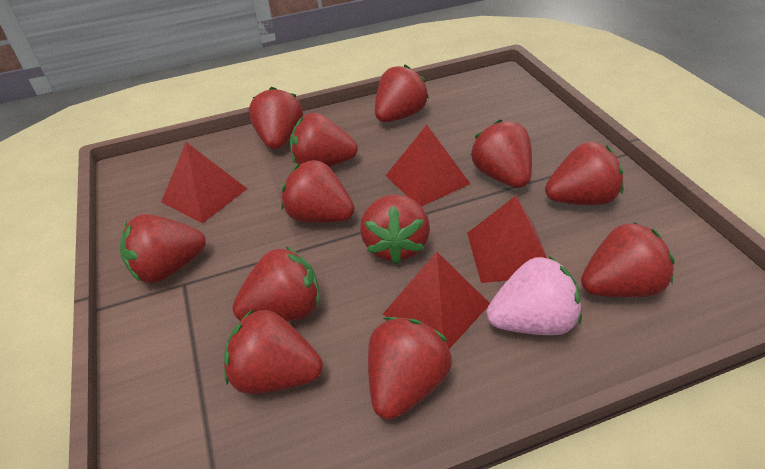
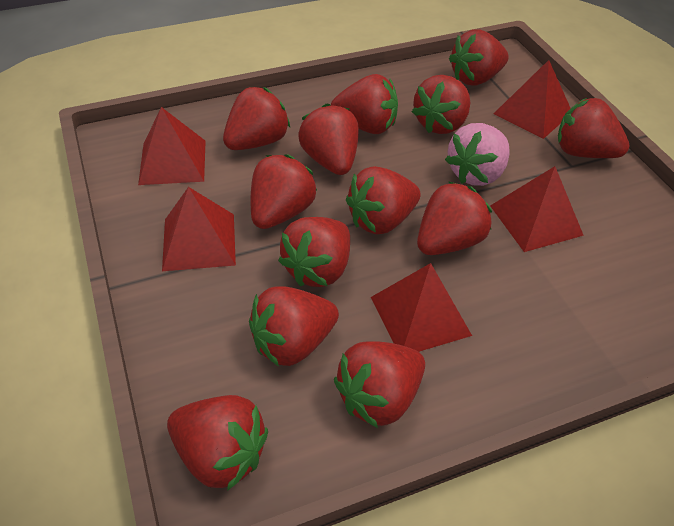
red pyramid: [161,142,247,223] [383,252,490,349] [386,125,470,207] [467,196,548,283] = 4 -> [138,107,206,185] [162,187,236,271] [371,263,472,352] [490,166,584,252] [494,60,571,139] = 5
red strawberry: [120,214,206,283] [224,309,323,394] [232,246,320,322] [249,87,303,149] [281,160,355,223] [290,113,358,167] [360,194,430,264] [368,317,452,420] [375,65,429,122] [471,119,532,188] [545,142,624,205] [581,222,675,298] = 12 -> [167,395,268,491] [223,87,290,150] [249,286,339,367] [251,154,317,229] [278,217,350,287] [298,103,359,175] [331,74,398,134] [334,341,425,428] [346,166,421,235] [412,75,470,134] [417,181,492,255] [449,30,509,86] [558,98,629,158] = 13

